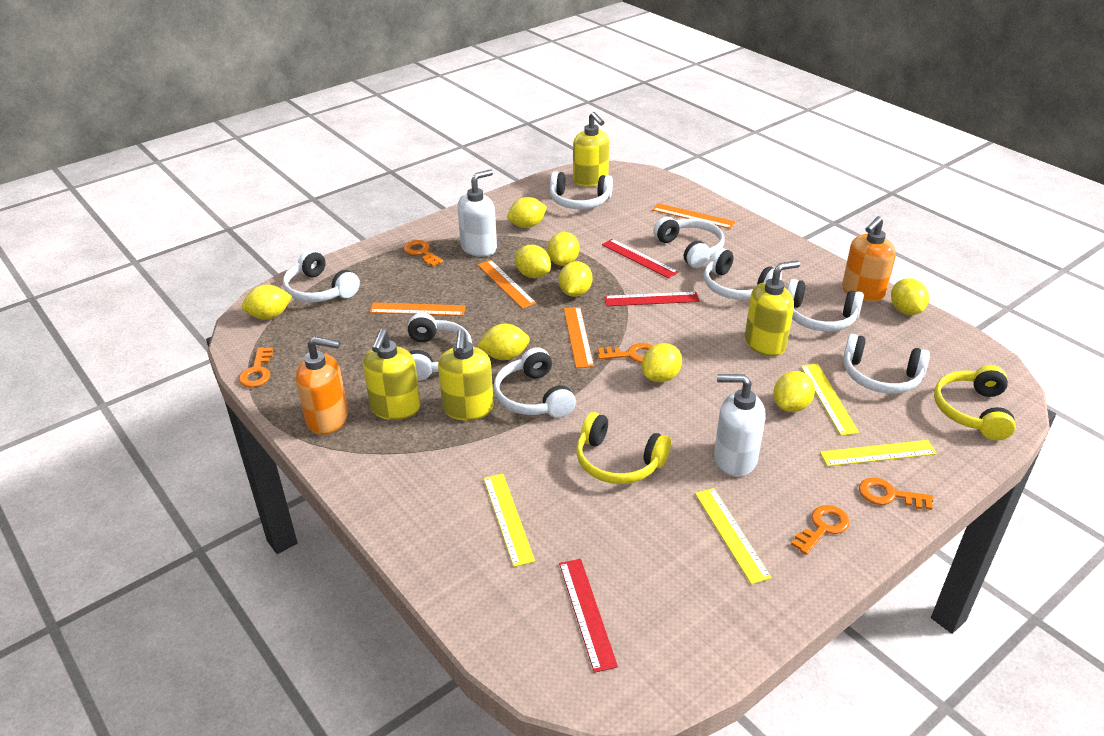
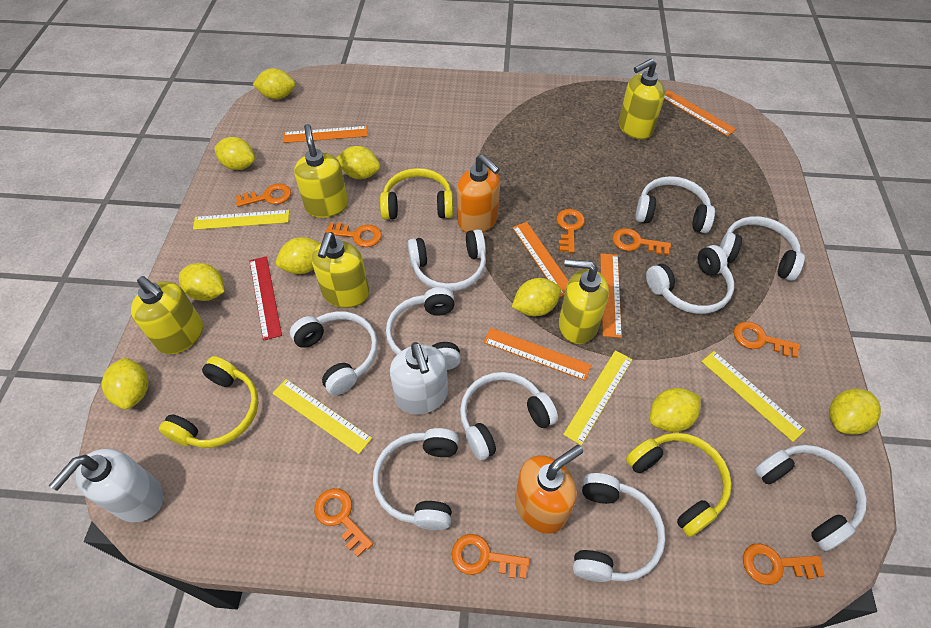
orange key: [238,347,273,387] [404,240,444,267] [598,343,653,363] [791,505,850,555] [859,477,934,510] = 5 -> [236,184,291,207] [314,488,373,557] [325,223,382,247] [452,534,530,579] [557,209,585,253] [612,228,671,255] [734,322,800,358] [743,543,825,585] = 8
orange ruler: [370,302,466,316] [477,260,536,309] [564,307,594,368] [652,203,735,229] = 4 -> [283,126,368,143] [483,328,591,381] [512,222,569,297] [600,253,622,338] [664,90,736,136] = 5
red ruler: [559,559,618,673] [602,239,679,279] [604,292,699,306] = 3 -> [249,256,282,341] = 1
white headphones: [283,250,360,302] [408,313,472,381] [494,347,576,418] [550,171,613,209] [653,217,724,268] [704,248,782,300] [787,279,864,332] [843,334,930,394] = 8 -> [290,311,378,395] [373,428,459,530] [386,287,461,370] [408,229,486,291] [460,372,558,460] [573,473,666,582] [635,176,715,233] [646,245,734,314] [720,216,805,281] [755,445,867,551] = 10
yellow headphones: [576,412,671,484] [934,365,1016,440] = 2 -> [159,356,259,448] [380,168,453,220] [626,433,732,537] = 3
yellow soap dispenser: [363,329,421,420] [438,329,494,421] [573,112,609,187] [745,260,800,356] = 4 -> [131,276,203,354] [294,124,348,218] [312,232,370,308] [559,259,609,344] [619,58,665,140] = 5

